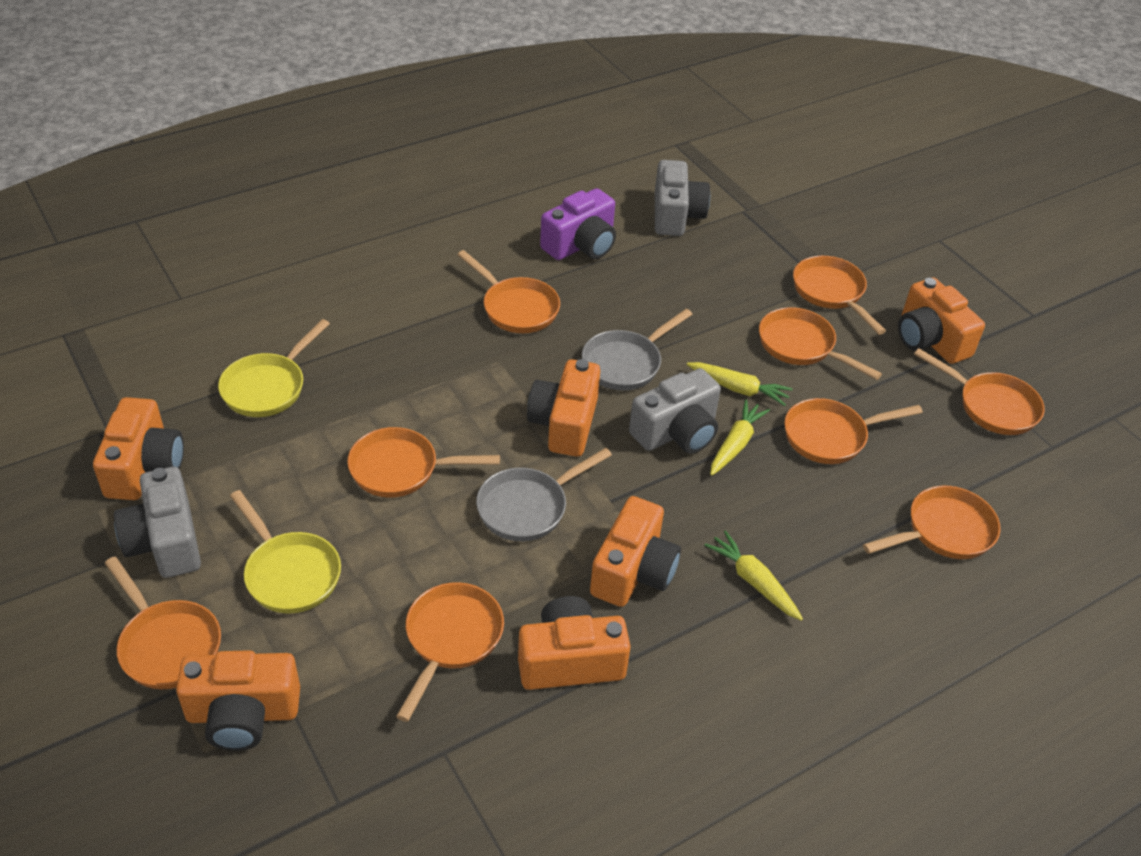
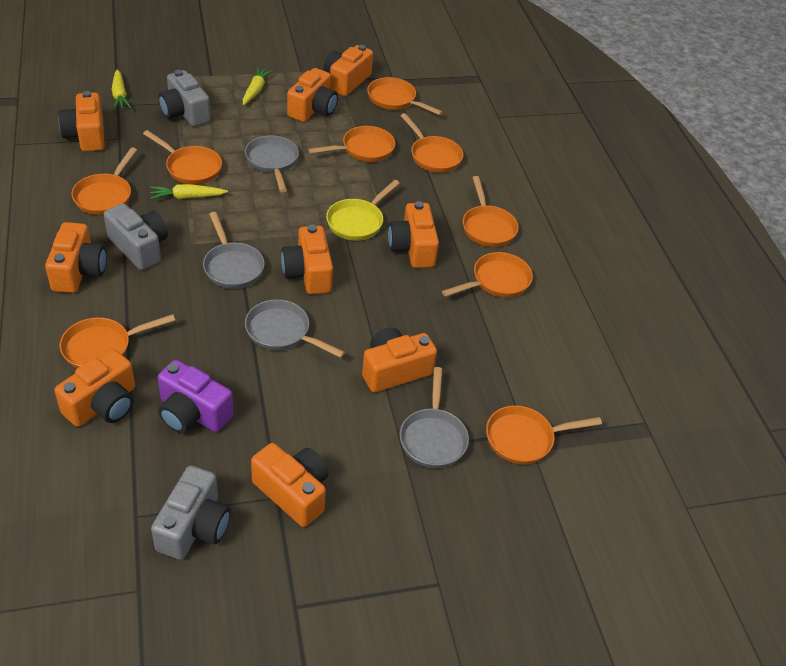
grey pan: [476,448,612,541] [582,309,693,391] = 2 -> [203,212,265,289] [245,135,299,193] [245,299,345,358] [400,367,469,469] = 4
orange camera: [93,397,184,500] [176,650,300,751] [518,596,631,690] [527,359,600,457] [590,496,681,607] [898,278,985,364] = 6 -> [45,222,107,293] [54,349,135,427] [58,91,105,152] [251,443,329,527] [281,224,333,294] [287,68,338,122] [324,45,373,96] [362,328,437,392] [388,201,439,268] = 9
yellow pan: [218,319,330,417] [230,490,341,613] = 2 -> [326,180,400,241] = 1

